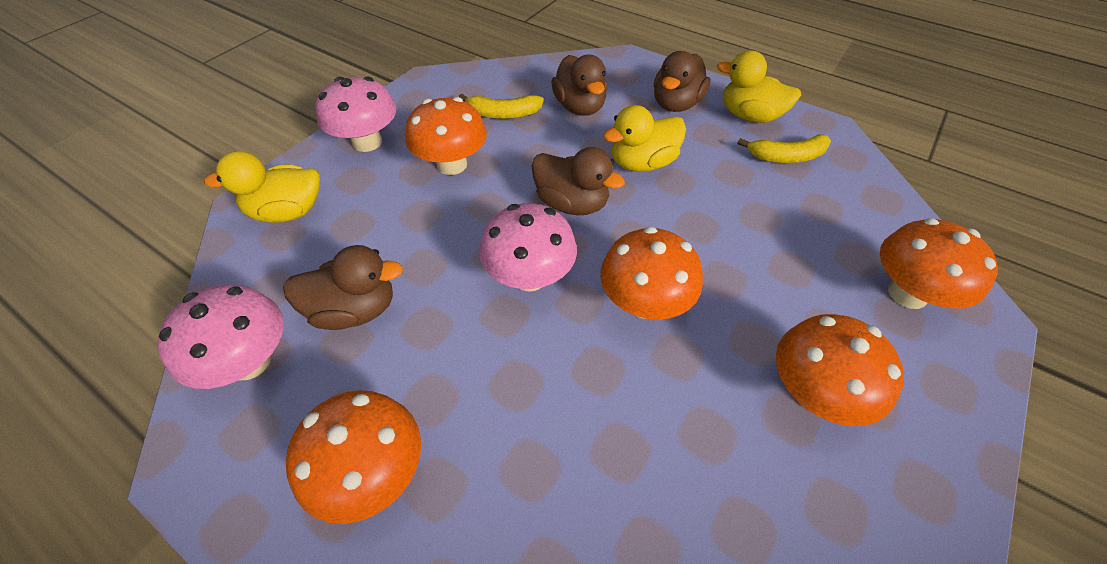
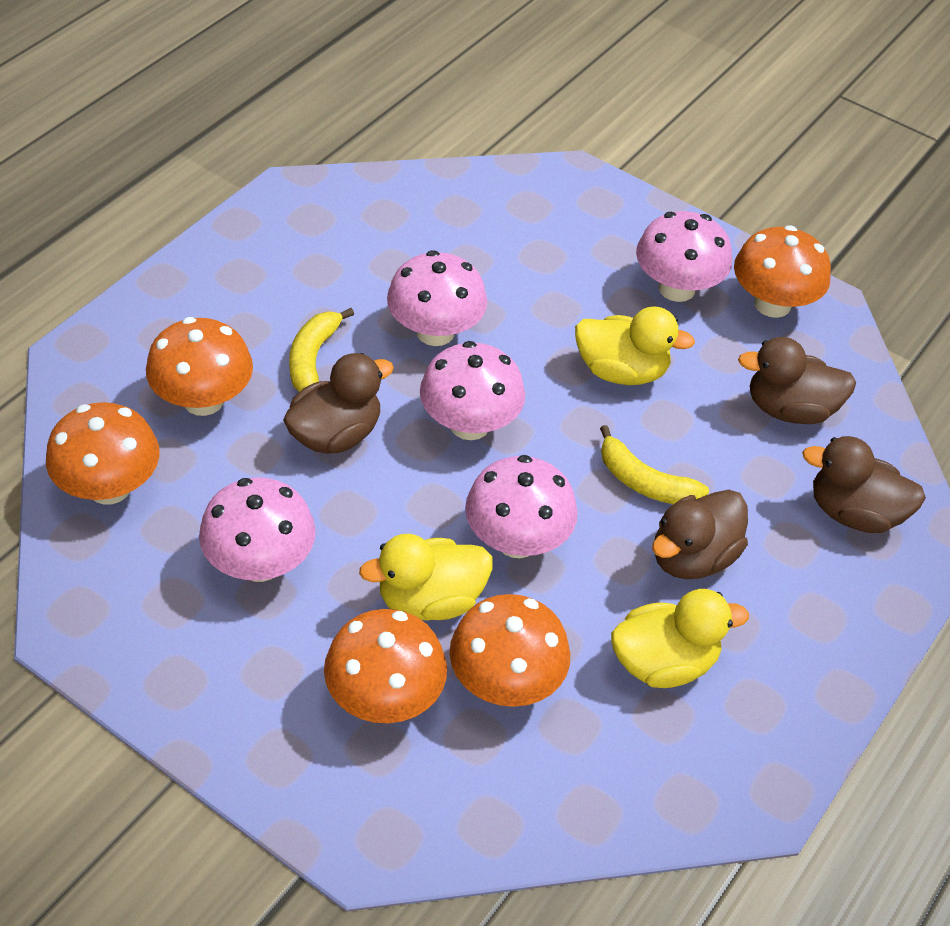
pink mushroom: [157,285,284,389] [315,76,396,152] [479,203,577,292] = 3 -> [199,477,316,582] [387,250,487,346] [420,341,525,440] [465,455,578,558] [636,211,732,302] = 5

